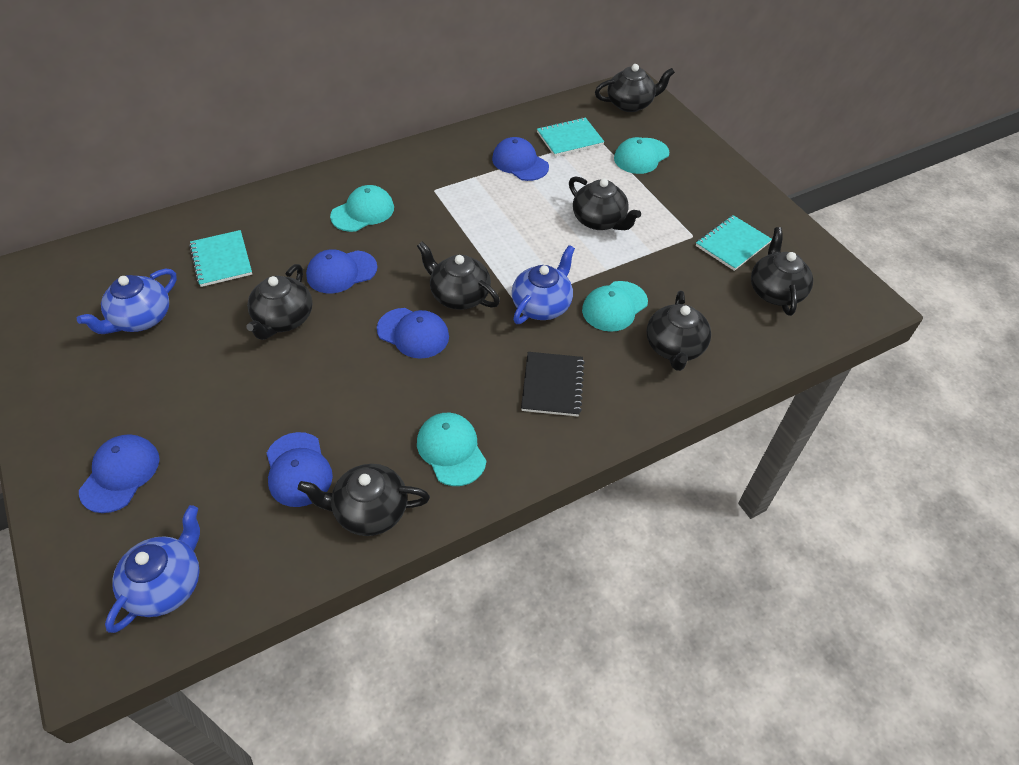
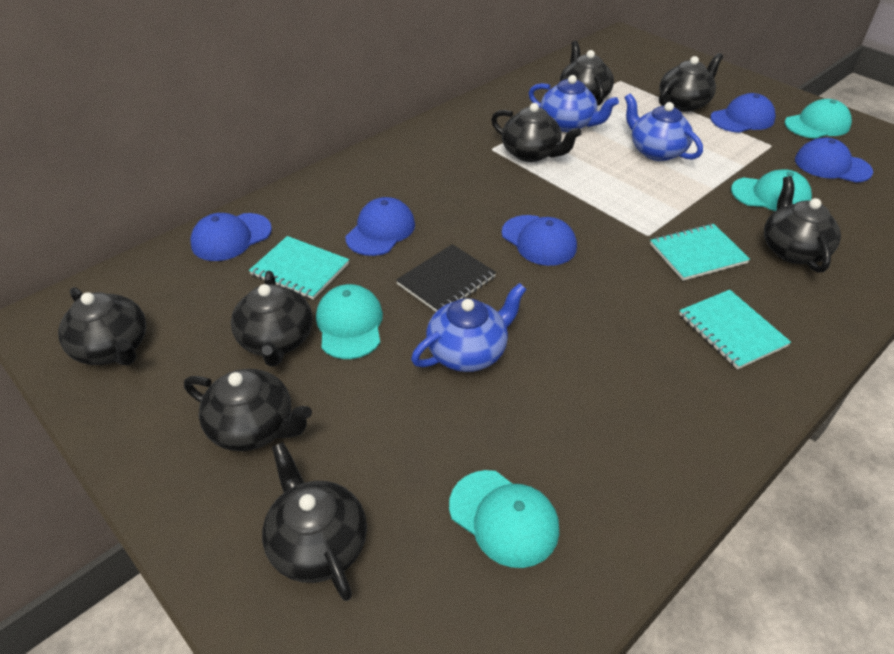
black teapot: [246,264,312,340] [298,464,430,536] [417,242,500,310] [569,176,641,230] [595,64,675,112] [647,291,711,371] [751,227,813,316] = 7 -> [58,287,146,365] [184,369,312,451] [231,271,313,367] [262,442,367,601] [491,103,582,162] [560,41,614,106] [659,53,723,112] [764,176,841,273] = 8

